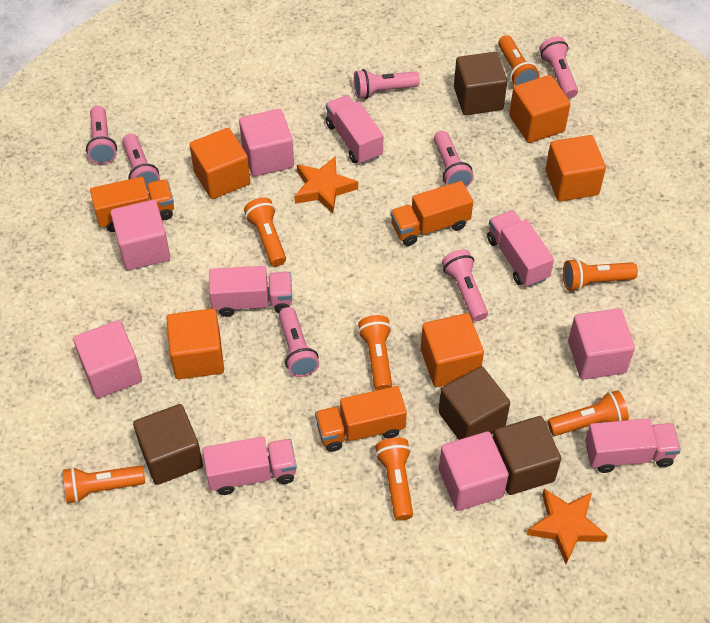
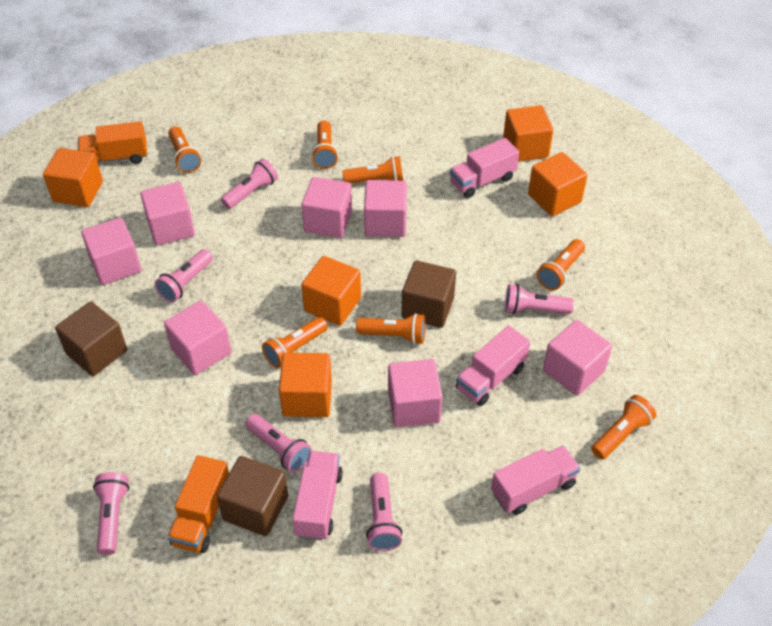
brown cube: [133,404,203,485] [438,366,510,440] [454,52,507,115] [493,416,561,495] = 4 -> [55,301,127,376] [217,456,288,536] [402,260,456,328] = 3
orange star: [294,156,358,214] [527,489,608,564] = 2 -> none = 0
orange truck: [90,177,174,232] [315,386,407,452] [390,181,473,246] = 3 -> [78,121,147,164] [167,455,229,553] = 2
pink cube: [73,320,142,398] [111,200,170,271] [239,109,294,176] [439,431,509,511] [568,308,635,380] = 5 -> [81,218,141,285] [140,182,195,245] [164,301,231,375] [301,177,352,238] [364,180,407,237] [388,359,443,427] [543,320,612,396] = 7
pink flashlight: [86,106,117,165] [122,134,160,192] [279,307,319,377] [354,69,420,99] [434,131,474,187] [442,249,488,321] [539,36,578,99] = 7 -> [93,472,130,555] [155,249,213,302] [221,159,278,209] [246,414,312,472] [366,473,402,551] [505,284,574,314] = 6
pink truck: [203,437,297,495] [209,266,292,317] [325,95,384,165] [487,210,554,287] [585,418,681,473] = 5 -> [293,451,343,541] [450,138,519,198] [456,326,530,406] [491,445,580,515] = 4

